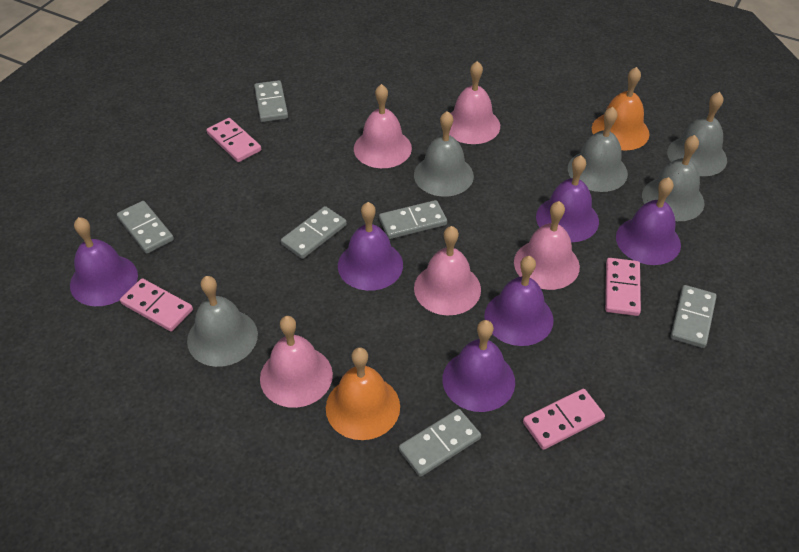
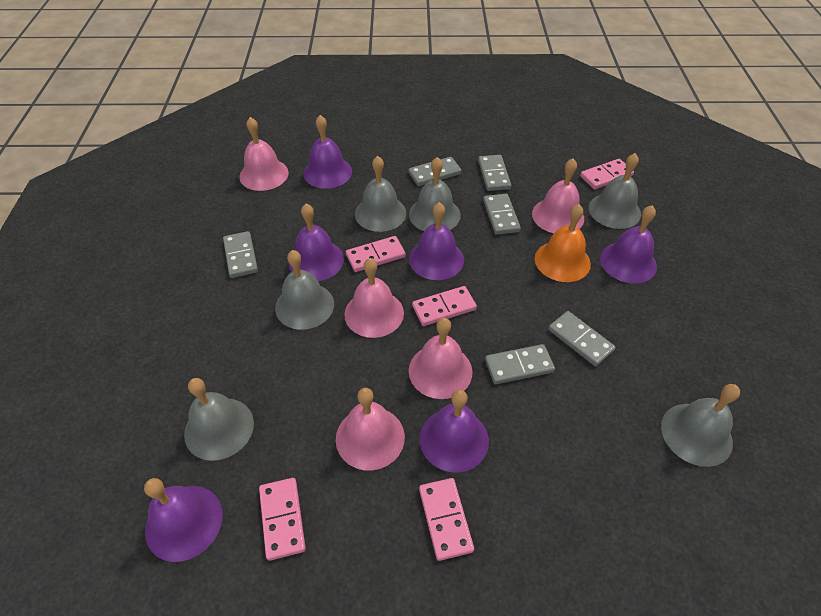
grey bell: [187,276,258,367] [414,111,474,196] [568,107,628,192] [642,135,705,221] [667,92,727,176] = 5 -> [184,378,254,461] [275,250,334,330] [355,156,406,232] [409,157,461,231] [589,153,641,229] [661,384,740,467] = 6
orange bell: [326,347,400,440] [592,67,649,150] = 2 -> [535,204,591,282] = 1
pink domino: [120,278,193,332] [207,118,261,162] [523,389,605,450] [605,258,641,316] = 4 -> [259,478,306,561] [346,236,406,272] [412,286,477,326] [419,478,474,561] [580,159,634,189] = 5

